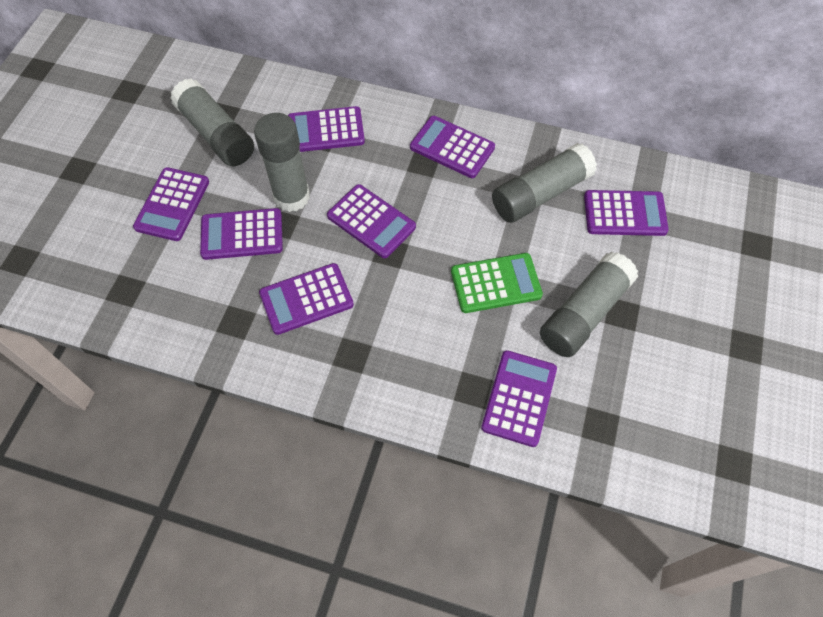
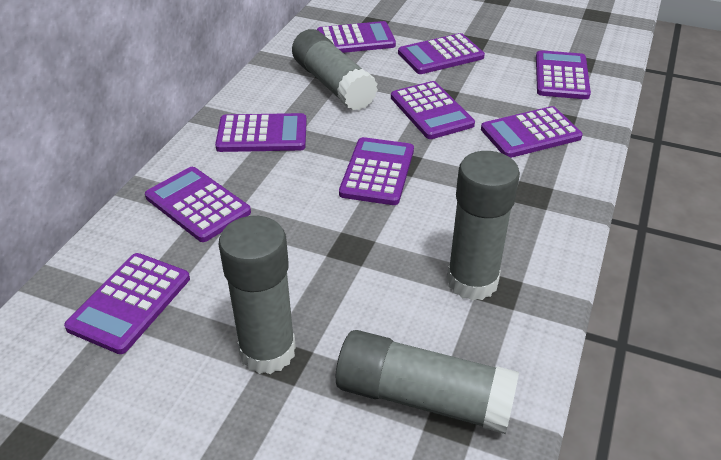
green calculator: [451,253,543,313] = 1 -> none = 0
purple calculator: [133,167,209,241] [200,208,283,260] [259,263,354,335] [288,106,365,152] [327,184,416,258] [410,116,495,178] [481,350,557,447] [584,190,669,236] = 8 -> [64,253,190,354] [145,167,251,242] [215,113,307,152] [317,21,396,53] [339,137,414,205] [391,81,475,139] [398,33,485,74] [481,106,583,158] [536,50,591,99] = 9

